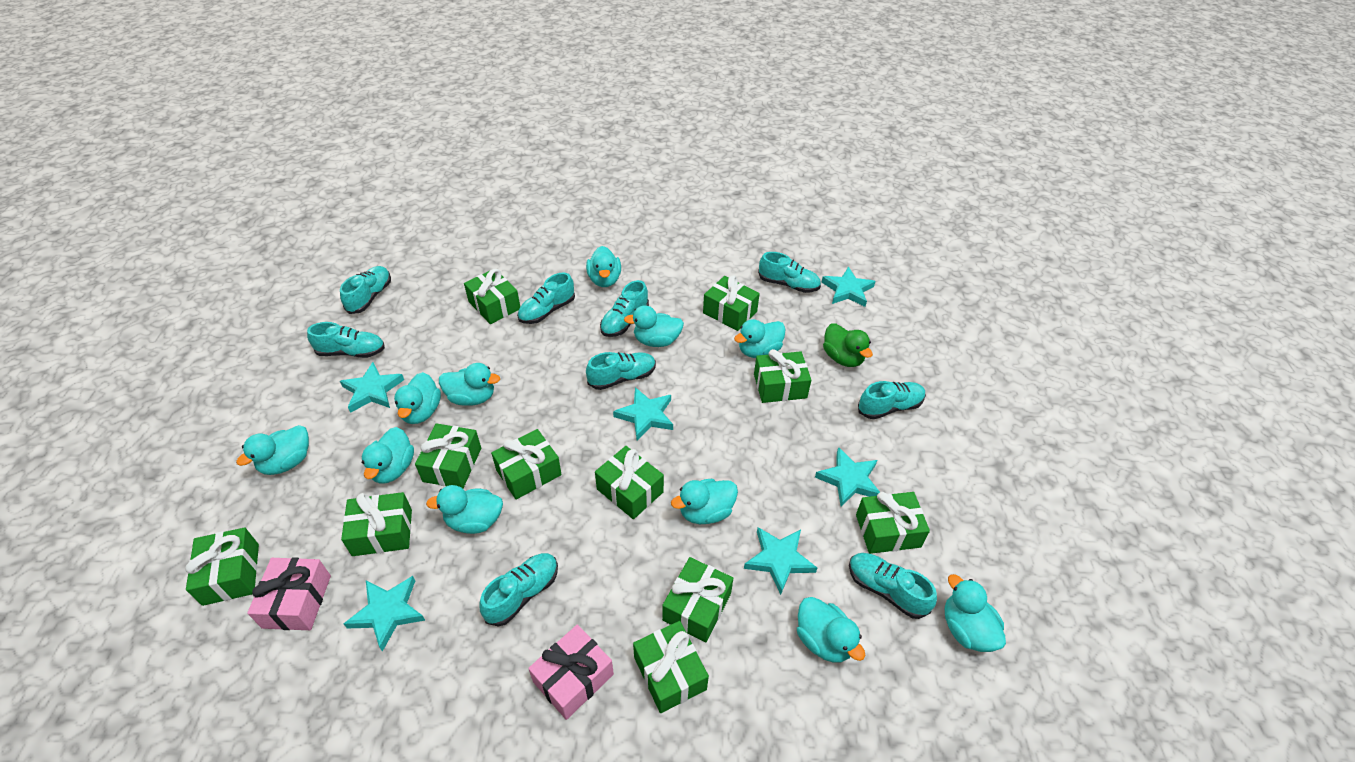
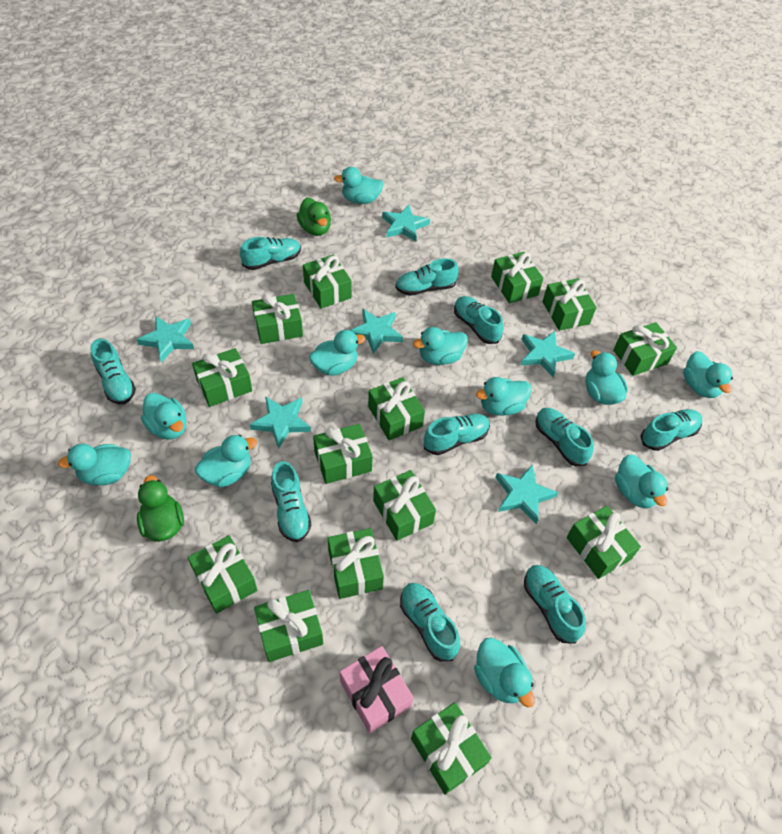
green duck: [823,323,873,367] = 1 -> [137,475,184,542] [297,198,331,236] = 2
green gift: [185,528,259,606] [341,492,412,556] [415,423,481,489] [464,269,520,324] [491,429,562,499] [595,446,664,519] [633,621,709,713] [662,557,733,642] [703,275,760,331] [754,349,811,403] [856,492,930,554] = 11 -> [188,535,257,614] [192,348,252,407] [252,294,303,344] [254,590,323,662] [303,255,352,309] [313,424,373,484] [328,528,384,599] [368,377,425,440] [373,470,436,541] [411,702,492,795] [491,252,543,304] [542,278,596,331] [567,506,641,579] [613,322,677,376] = 14
pink gift: [247,557,331,630] [528,625,614,720] = 2 -> [340,646,414,733] = 1
turquoise shoe: [307,322,385,358] [340,266,391,314] [479,553,558,627] [517,273,575,324] [586,352,656,390] [600,280,649,337] [758,252,821,293] [849,553,937,619] [858,381,926,419] = 9 -> [91,339,136,404] [240,237,301,270] [271,461,311,542] [395,258,459,296] [400,583,460,661] [424,414,490,455] [454,296,504,344] [524,565,586,644] [535,408,594,466] [640,409,702,451] = 10

